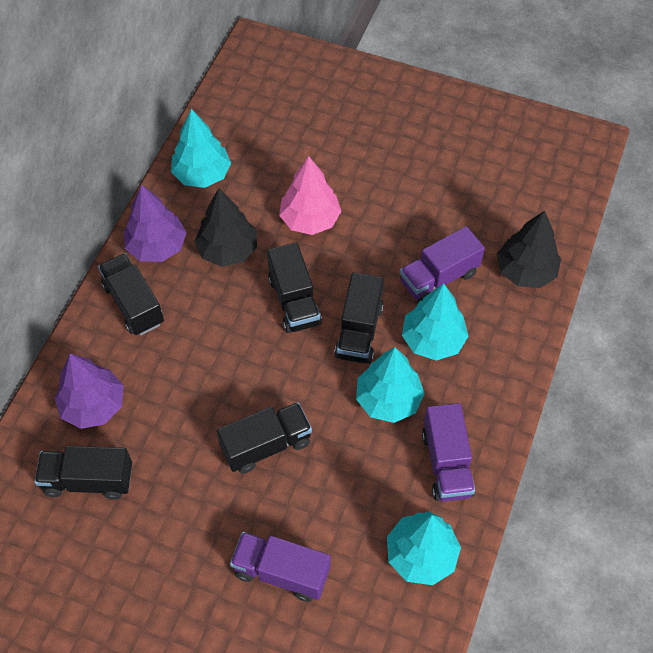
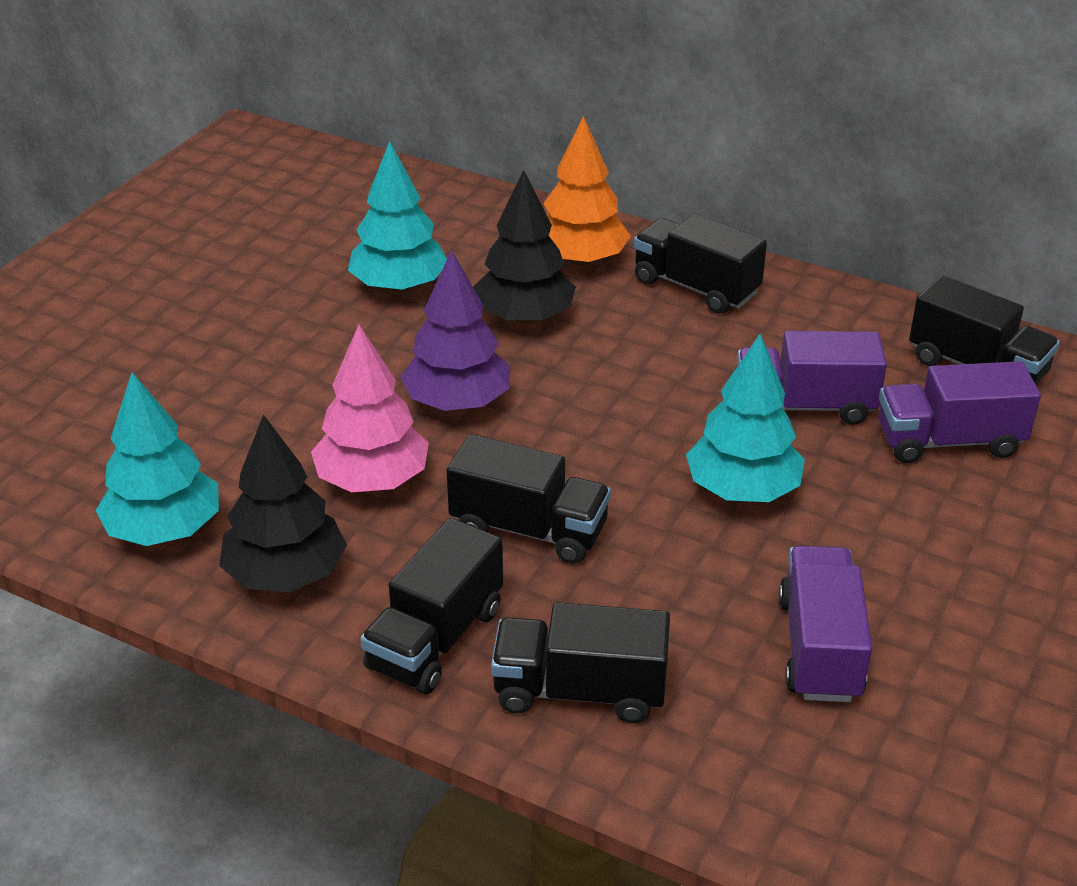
orange tree: none = 0 -> [543,116,631,266] = 1
purple tree: [55,353,124,429] [124,184,187,262] = 2 -> [400,250,510,411] = 1
turquoise tree: [171,109,231,188] [356,347,425,423] [387,512,461,585] [402,283,469,361] = 4 -> [95,372,219,546] [348,141,447,293] [686,334,805,502] = 3

